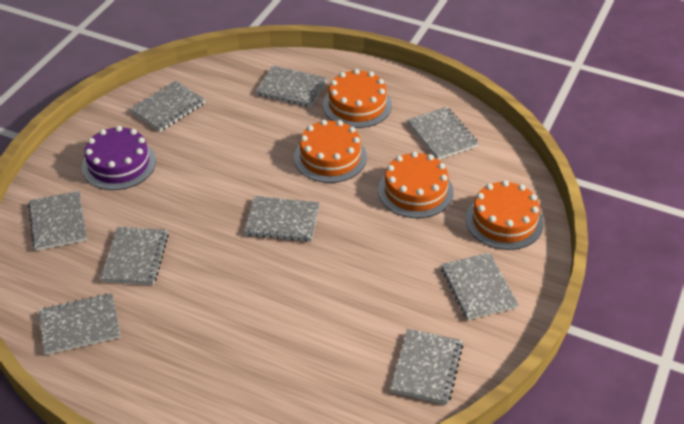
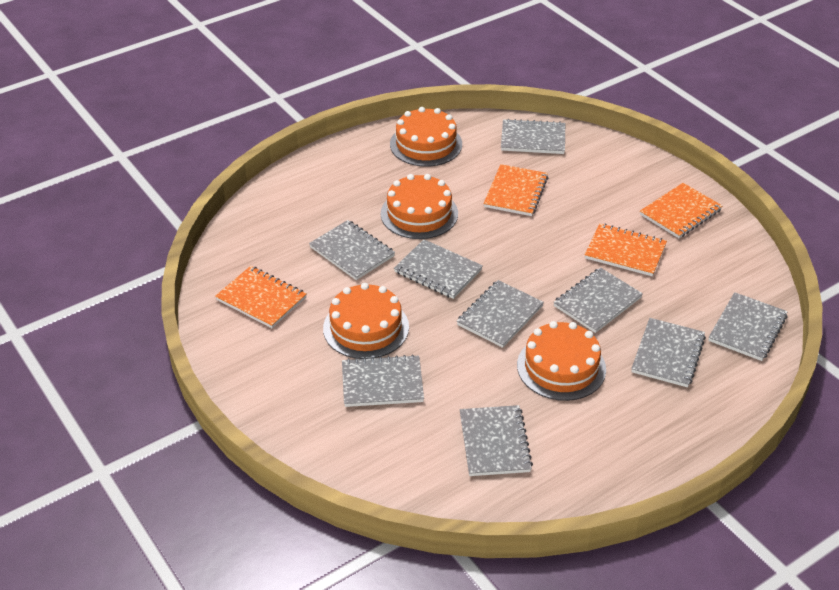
orange notebook: none = 0 -> [215,266,307,328] [484,164,548,216] [585,223,667,276] [640,183,722,238] = 4
purple cake: [82,126,156,190] = 1 -> none = 0

